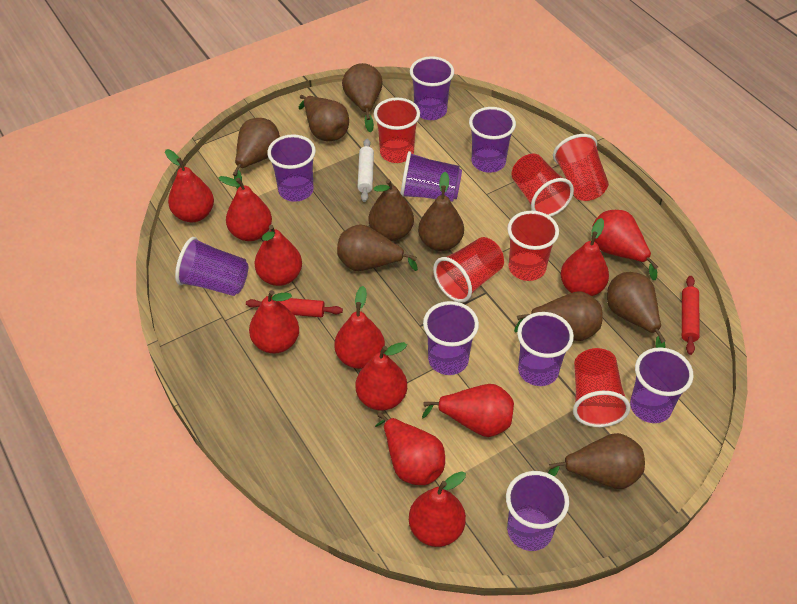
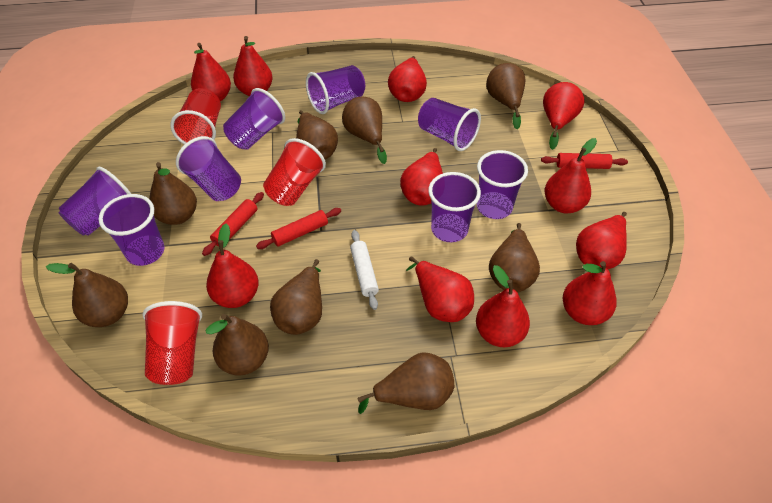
purple cup: [175,237,248,296] [267,134,316,202] [400,151,462,202] [410,56,454,120] [423,301,479,375] [469,107,516,173] [506,471,569,551] [517,312,574,386] [630,347,694,423] = 9 -> [59,167,131,236] [99,194,164,266] [176,136,241,201] [223,88,285,150] [306,65,365,114] [418,98,481,151] [428,172,481,242] [477,150,528,219] = 8
red cup: [374,97,420,163] [433,237,504,303] [507,211,559,281] [512,153,574,217] [553,134,609,201] [573,348,630,427] = 6 -> [142,301,202,385] [171,88,221,145] [263,138,326,206] = 3
red rolling pin: [246,296,343,317] [682,276,700,355] = 2 -> [202,192,264,256] [256,208,341,249] [541,153,628,169] = 3

